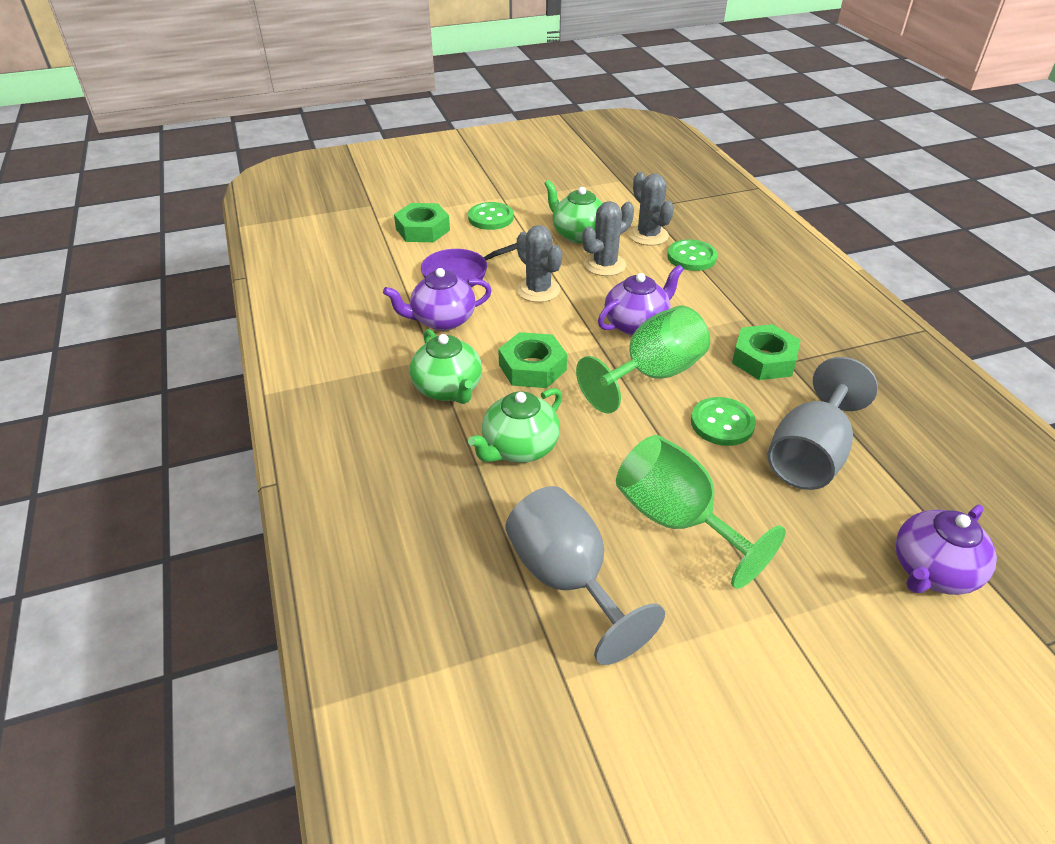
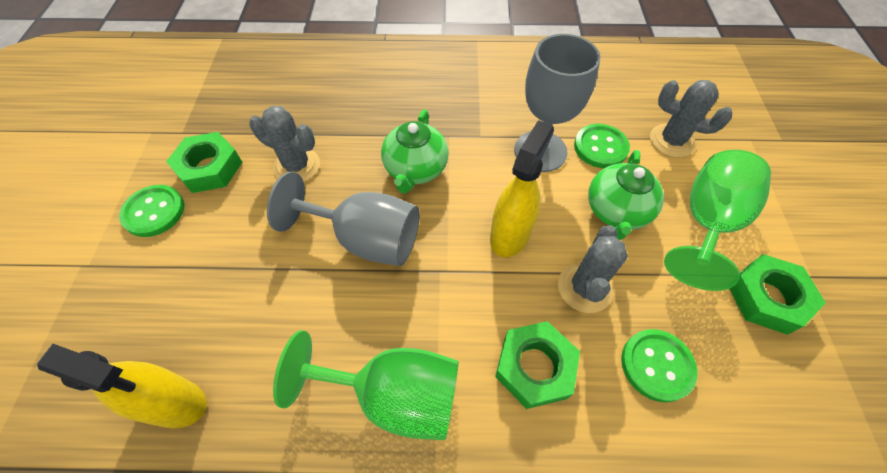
green teapot: [410,329,482,404] [468,388,562,463] [544,180,602,243] = 3 -> [381,109,449,194] [588,150,664,240] = 2
purple pan: [421,243,517,287] = 1 -> none = 0
purple teapot: [383,268,492,331] [598,265,684,336] [896,505,997,595] = 3 -> none = 0
yellow spray bottle: none = 0 -> [37,344,207,428] [490,120,554,257] = 2

